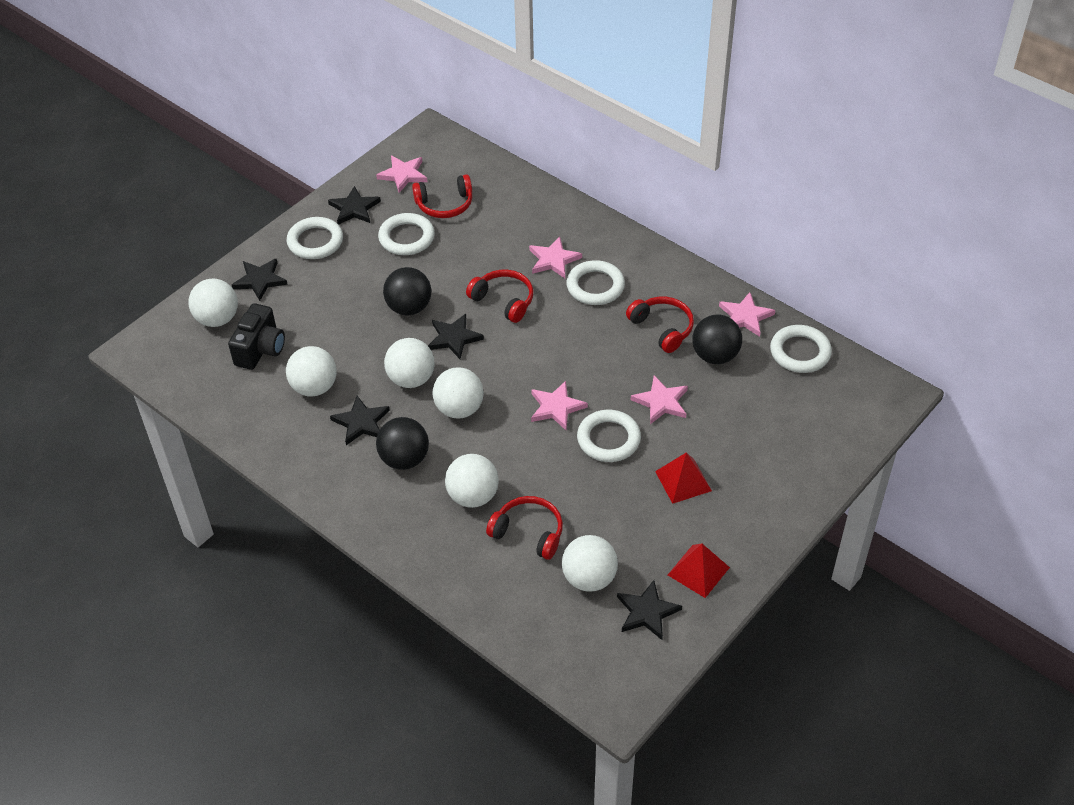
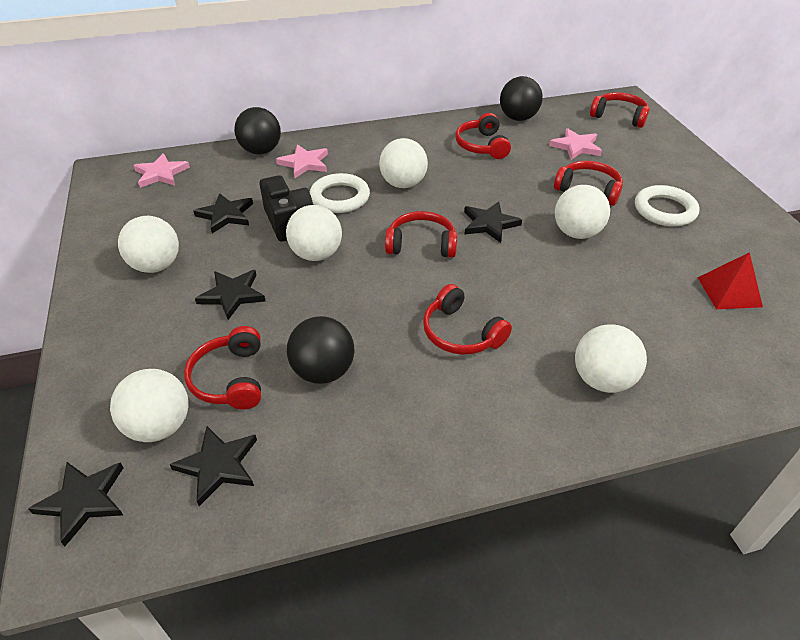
pink star: [376,155,427,193] [529,237,582,278] [531,381,588,430] [631,375,688,424] [719,292,775,337] = 5 -> [133,153,190,188] [276,144,328,178] [549,128,602,160] = 3
red headphones: [412,174,472,218] [466,270,533,323] [486,496,563,560] [626,297,694,353] = 4 -> [184,326,261,410] [385,211,457,258] [423,284,512,355] [455,113,511,159] [554,161,623,206] [590,92,649,128] = 6
red pyramid: [655,452,712,504] [668,543,730,598] = 2 -> [697,252,763,309] = 1
white ring: [287,217,343,259] [378,213,435,255] [566,260,625,305] [577,410,641,462] [770,325,832,373] = 5 -> [310,173,370,213] [635,185,700,227] = 2

